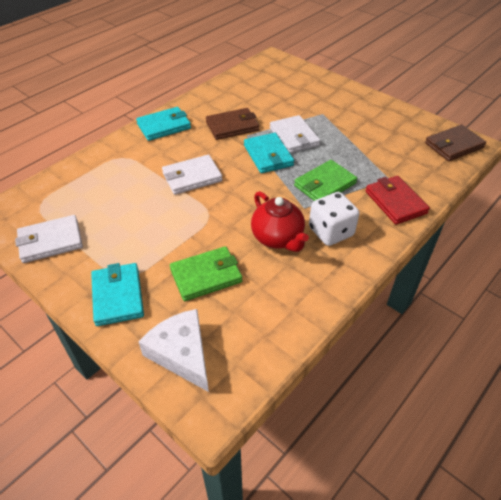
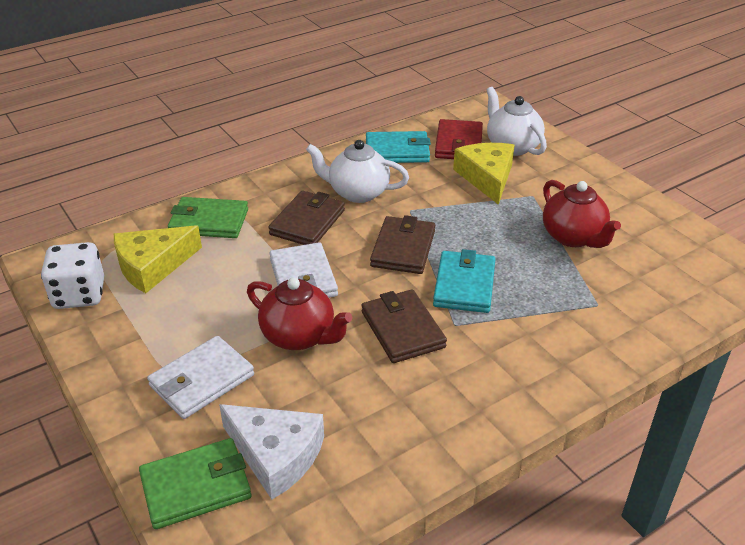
brown wallet: [206,108,259,140] [425,125,486,161] = 2 -> [268,191,345,245] [362,289,447,363] [370,215,435,274] = 3
red teapot: [251,191,309,252] = 1 -> [247,277,352,350] [543,180,621,248] = 2
turquoise wallet: [91,263,144,326] [136,107,191,141] [244,133,294,173] = 3 -> [366,131,431,163] [433,249,495,313] = 2
white teapot: none = 0 -> [306,140,409,203] [487,87,547,156] = 2
white wallet: [15,215,83,263] [162,155,222,195] [270,115,320,153] = 3 -> [147,336,254,419] [269,242,338,298] = 2
yellow cheese: none = 0 -> [114,225,202,293] [453,143,514,205] = 2

